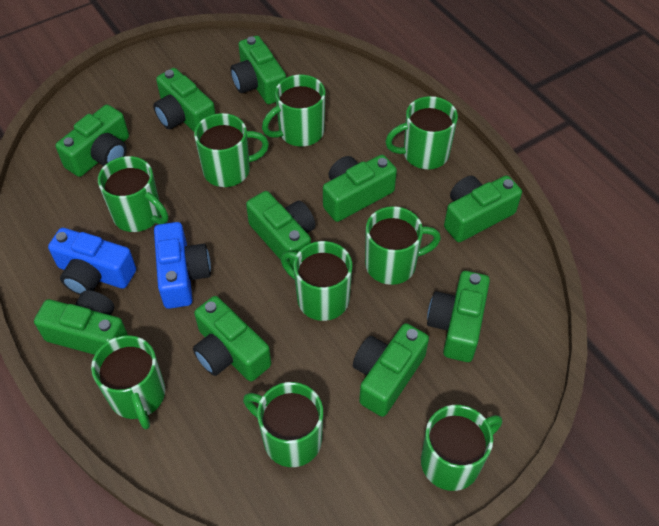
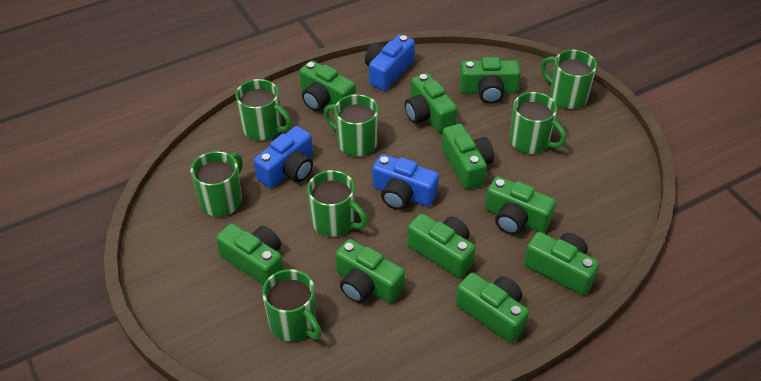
blue camera: [48,228,136,295] [154,222,211,309] = 2 -> [254,126,313,188] [365,34,415,90] [372,154,439,210] = 3
green mug: [91,335,165,429] [98,156,168,232] [194,113,269,187] [243,382,323,467] [262,75,325,147] [281,241,352,321] [365,206,441,285] [385,96,458,169] [421,405,502,491] = 9 -> [191,151,243,217] [235,79,292,140] [262,269,322,341] [307,170,368,237] [324,94,378,156] [510,92,566,154] [541,50,597,109] = 7

